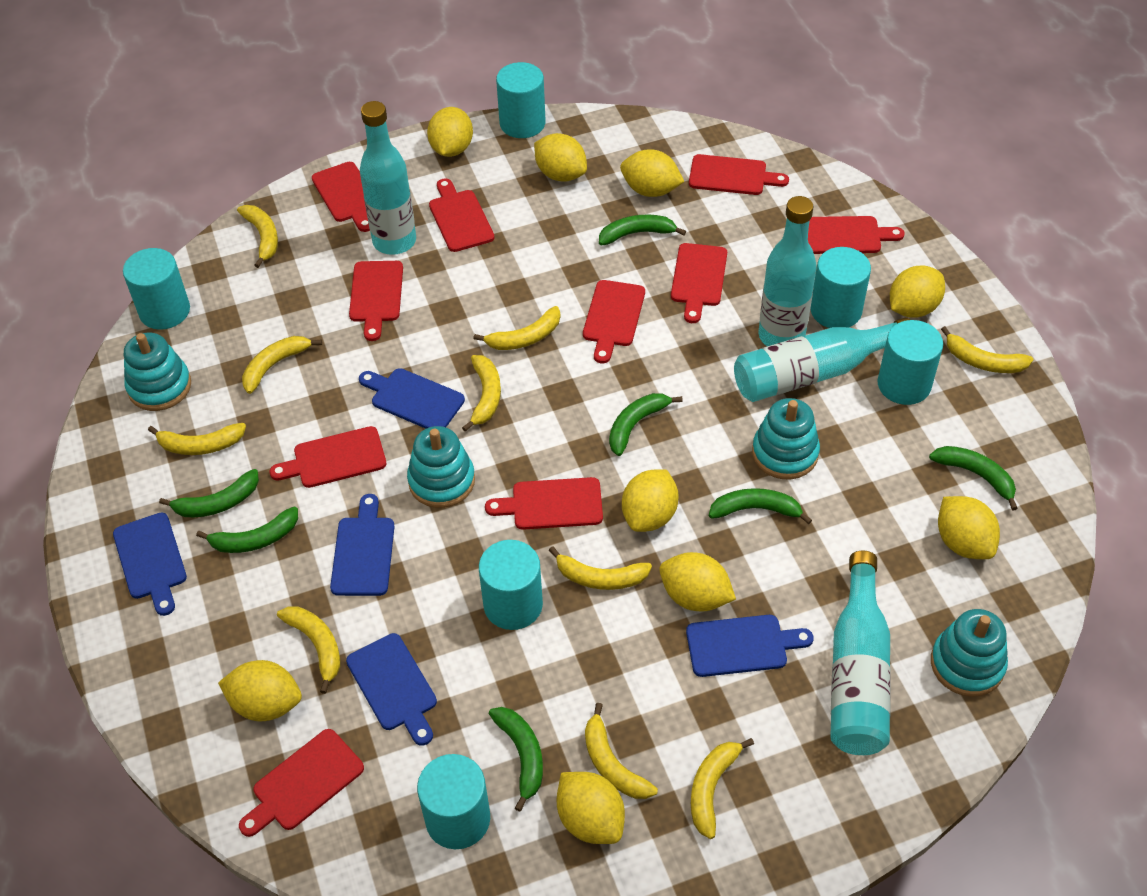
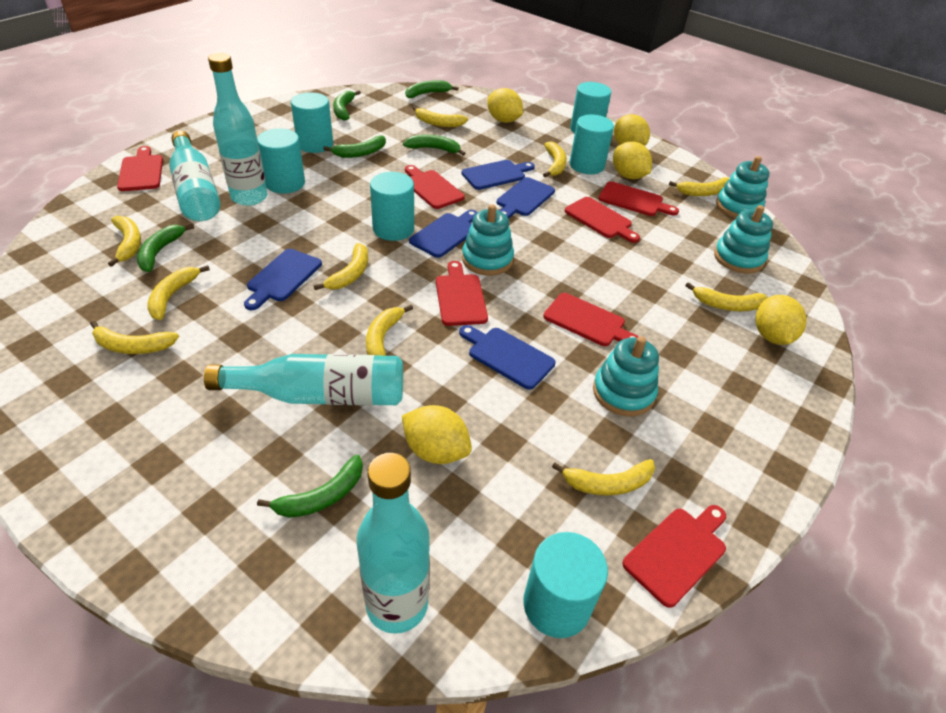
green banana: [159,469,259,517] [196,507,298,553] [489,707,543,812] [599,215,686,245] [609,393,683,456] [709,488,812,524] [929,446,1018,511] = 7 -> [137,224,194,272] [257,455,363,518] [323,136,386,158] [333,91,361,121] [403,135,466,156] [405,80,459,98] = 6
red cutting board: [239,729,364,837] [270,426,386,488] [312,162,370,232] [349,261,403,341] [429,178,494,252] [485,477,603,530] [583,280,645,363] [671,243,727,323] [689,154,789,195] [808,216,905,254] = 10 -> [117,146,163,191] [405,165,465,209] [436,261,488,326] [543,293,639,346] [565,197,640,243] [598,181,679,216] [622,505,726,608] = 7
yellow lemon: [218,660,302,721] [427,107,473,157] [534,133,587,182] [557,772,625,844] [620,149,684,197] [622,469,679,532] [659,552,736,611] [890,265,945,318] [938,496,1000,559] = 9 -> [402,405,472,464] [487,88,523,123] [613,141,652,179] [614,114,650,146] [755,295,807,345] = 5

